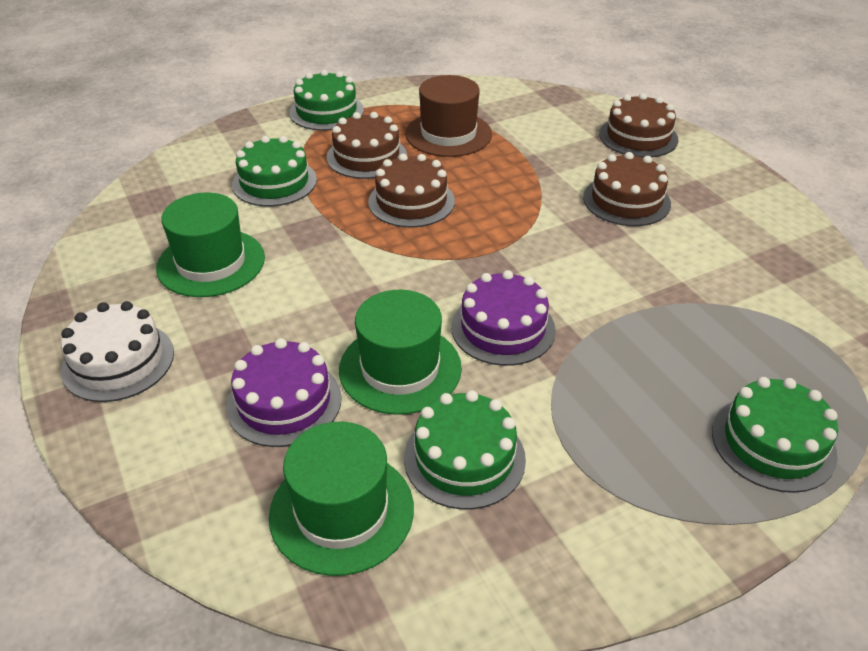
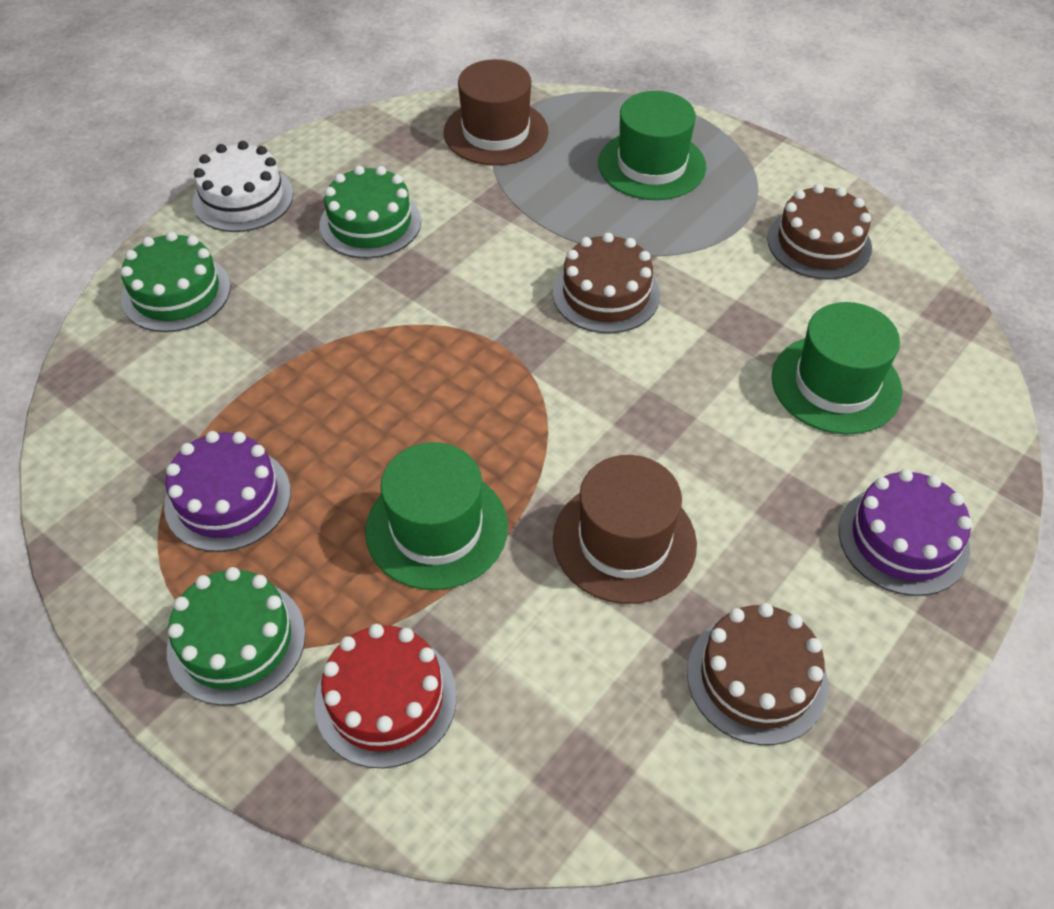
brown cake: [326,112,407,179] [368,154,455,227] [583,152,671,226] [599,93,678,158] = 4 -> [553,233,660,333] [687,603,828,745] [767,184,872,280] = 3
brown hat: [405,75,492,157] = 1 -> [444,59,548,165] [553,455,697,604] = 2
green cake: [232,136,317,207] [289,70,364,131] [404,390,526,510] [712,377,838,493] = 4 -> [121,231,231,332] [167,567,306,706] [319,166,421,258] = 3
red cake: none = 0 -> [315,624,457,768] = 1

